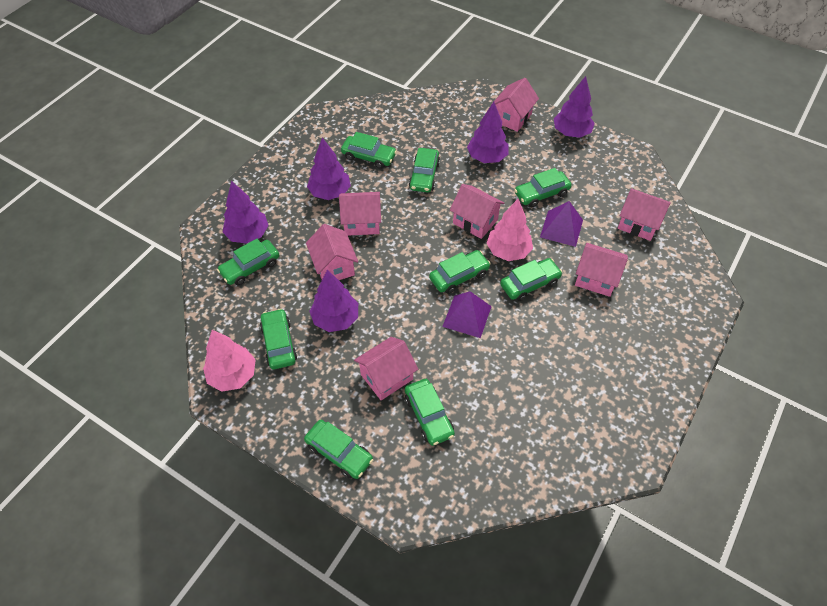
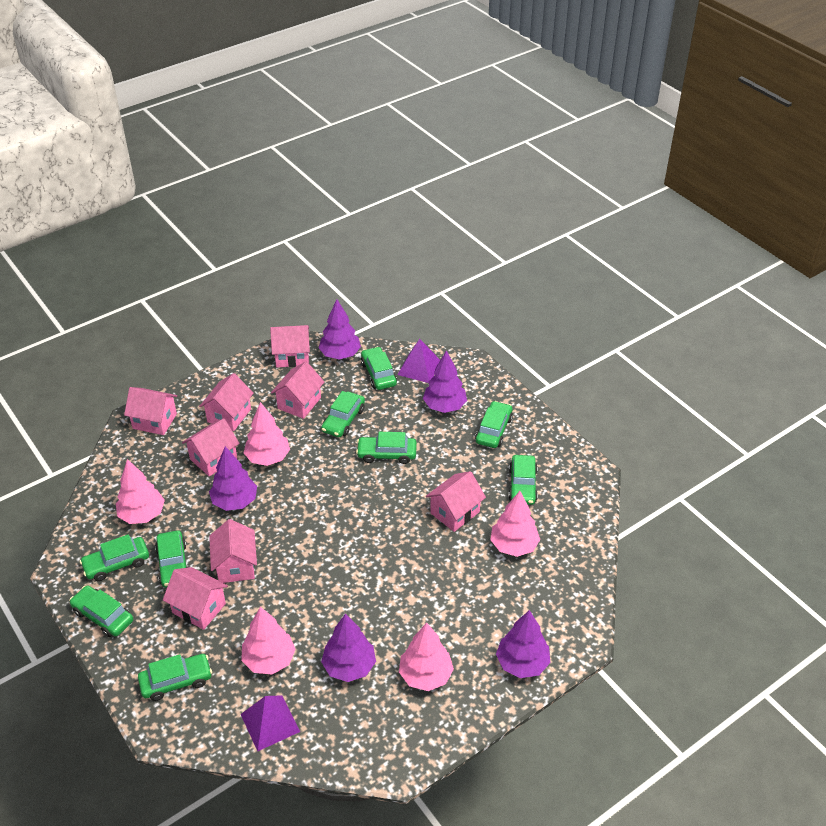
pink house: [306,224,358,280] [339,192,381,236] [354,337,418,400] [450,184,505,239] [491,78,539,132] [575,243,628,297] [618,188,671,241] = 7 -> [124,387,177,435] [163,567,228,630] [182,418,240,477] [199,373,254,431] [209,519,257,583] [270,325,310,367] [271,361,324,419] [426,471,486,532] = 8
pink tree: [203,330,256,392] [487,199,533,261] = 2 -> [116,459,165,524] [241,607,296,674] [244,402,290,466] [399,623,454,691] [490,491,540,557] = 5

